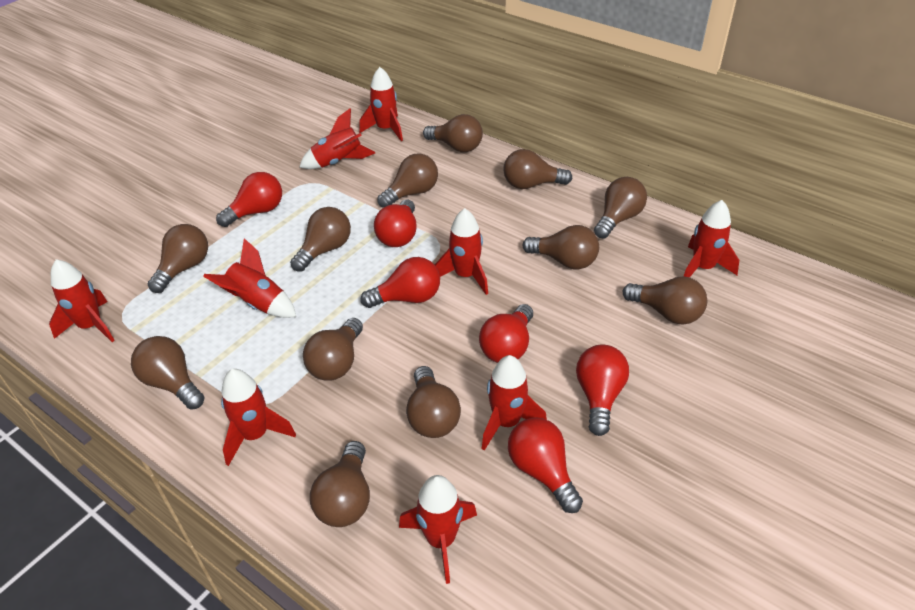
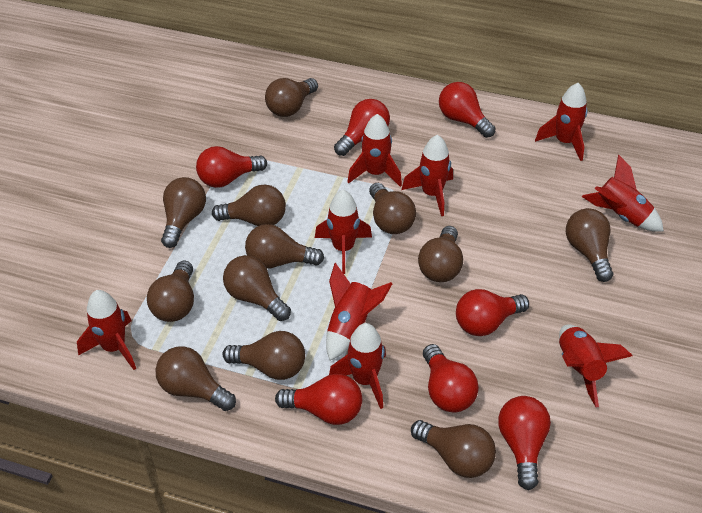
red light bulb: [216,172,282,227] [361,257,440,308] [374,199,417,247] [479,304,533,363] [508,417,583,513] [576,345,629,436] = 6 -> [196,146,267,188] [275,374,362,425] [334,99,390,156] [423,344,479,413] [439,82,496,138] [456,289,529,336] [498,396,551,490] = 7

